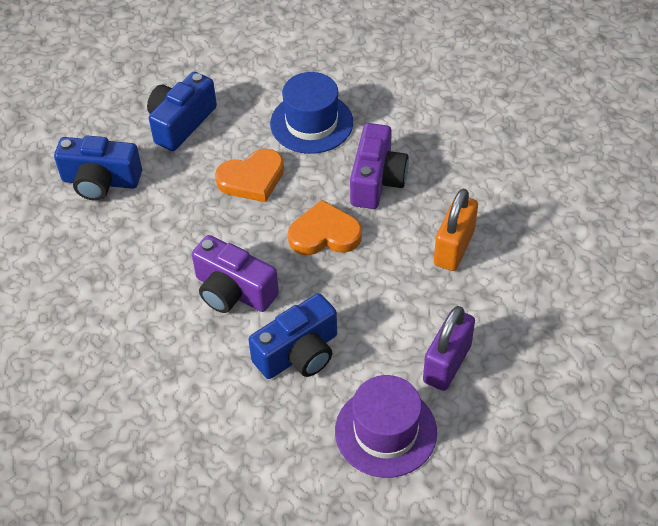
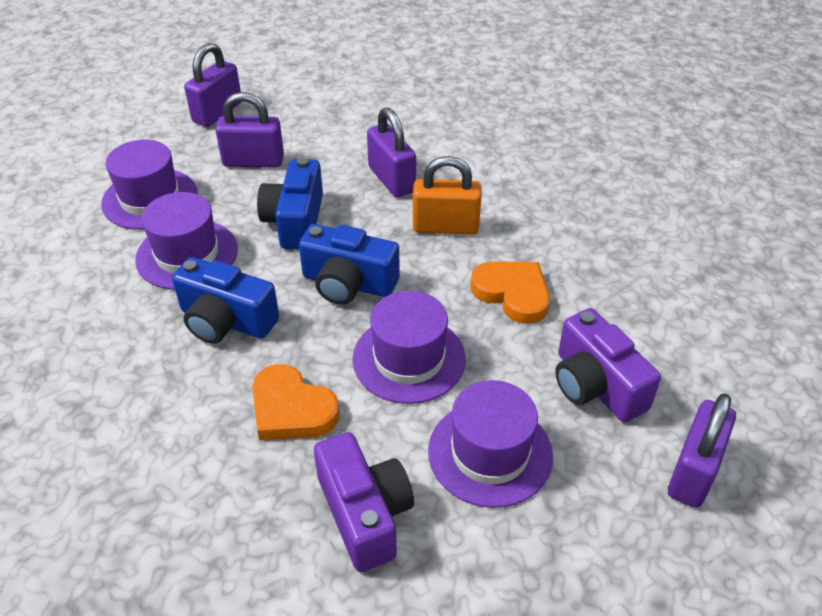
blue hat: [270,72,353,154] = 1 -> none = 0
purple hat: [335,375,437,478] = 1 -> [101,140,197,230] [135,192,238,290] [352,291,466,404] [428,380,553,508] = 4
purple padlock: [423,306,475,391] = 1 -> [184,43,241,127] [215,92,284,167] [367,107,416,197] [668,393,736,508] = 4

